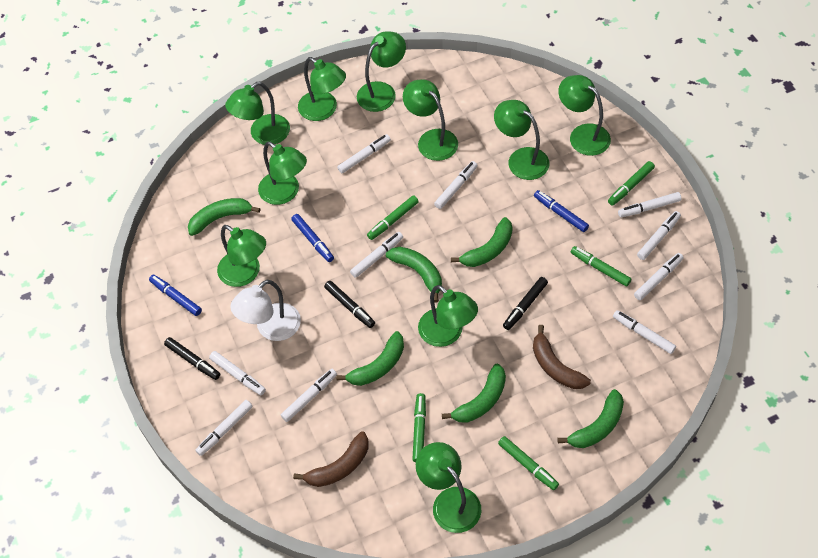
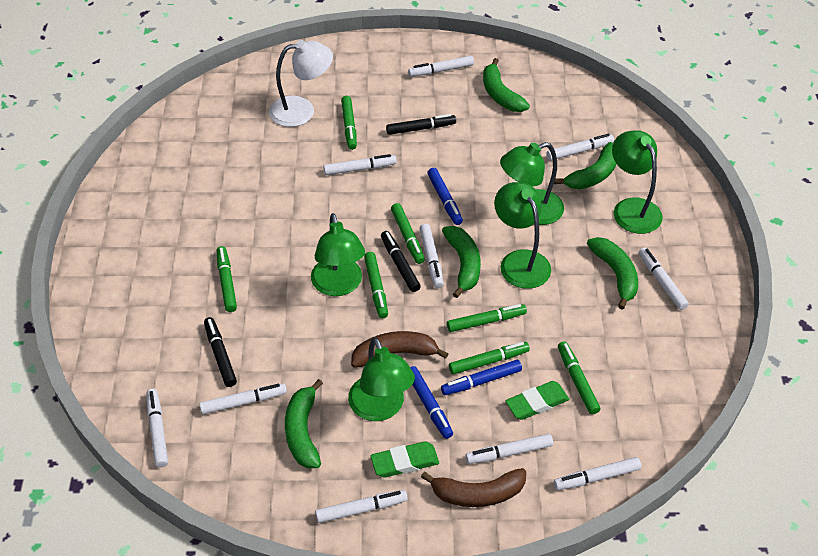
green banana: [188,198,260,236] [336,331,404,386] [386,247,442,303] [442,364,506,423] [451,217,513,267] [557,389,624,448] = 6 -> [285,379,323,468] [442,226,481,298] [483,58,530,112] [554,142,617,190] [587,237,638,310] = 5
green eraser: none = 0 -> [370,442,439,477] [505,381,569,420] = 2
green lamp: [217,225,266,287] [225,82,290,145] [258,142,307,205] [298,57,346,121] [357,31,406,112] [403,80,458,161] [416,442,481,533] [418,285,478,347] [494,100,549,180] [558,75,611,156] = 10 -> [311,213,365,296] [348,337,415,421] [494,182,551,289] [500,142,564,225] [612,130,663,234] = 5
green marker: [367,195,419,240] [412,393,426,462] [498,436,559,490] [571,246,631,286] [608,161,655,206] = 5 -> [217,246,237,312] [341,96,357,150] [364,252,388,318] [391,203,425,264] [447,304,527,332] [449,342,530,375] [558,341,600,415] = 7

